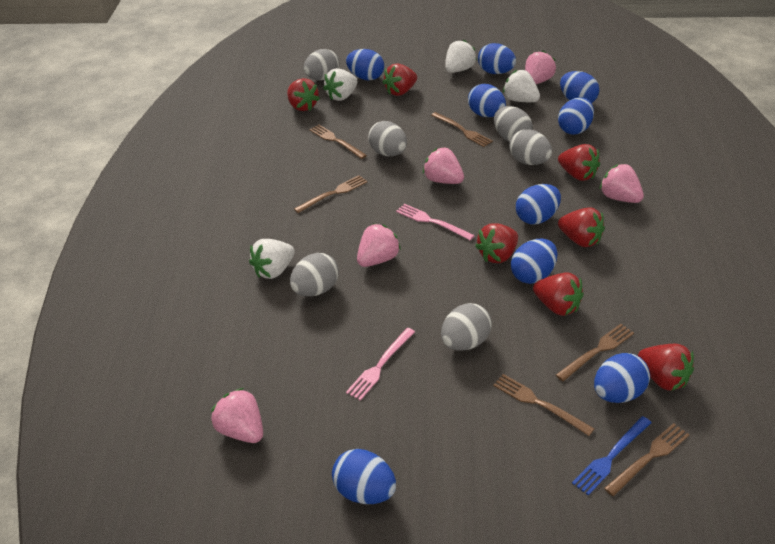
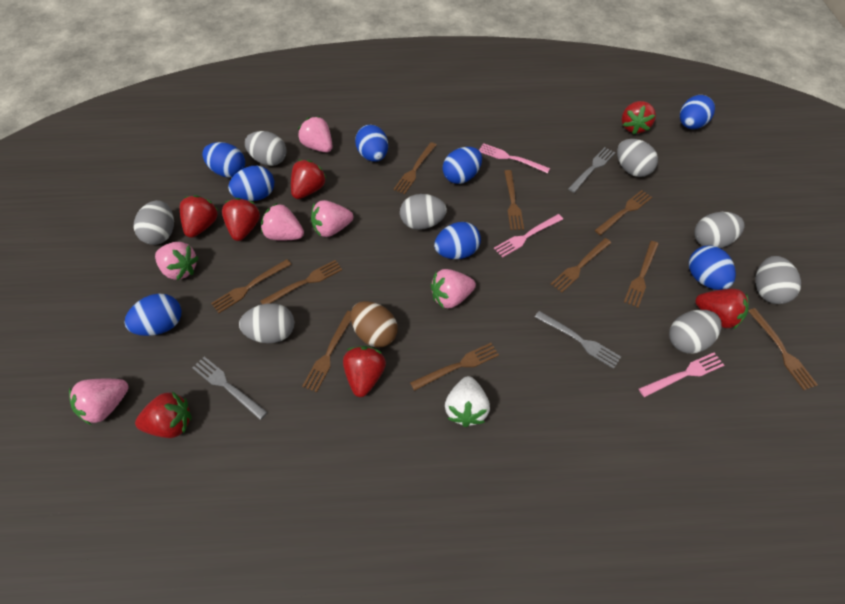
blue egg: [332,449,396,504] [346,49,384,80] [468,84,506,117] [478,43,516,74] [511,238,557,284] [516,184,561,224] [558,97,594,135] [560,71,599,103] [594,353,650,403] = 9 -> [124,293,182,336] [202,142,245,178] [228,166,274,201] [355,125,388,162] [434,222,481,259] [443,147,482,184] [680,95,715,129] [689,245,736,290] = 8
blue fork: [572,416,652,495] = 1 -> none = 0
brown egg: none = 0 -> [351,301,398,347] = 1
brown fork: [294,175,367,213] [309,125,367,159] [431,112,493,147] [493,374,594,436] [556,324,634,381] [604,423,689,496] = 6 -> [211,259,291,313] [260,260,342,304] [302,311,351,392] [393,142,436,194] [410,343,499,391] [504,170,524,230] [551,238,611,293] [595,190,652,235] [624,241,659,308] [748,308,818,390] = 10
grey egg: [290,253,339,296] [303,49,339,80] [368,121,407,156] [441,303,492,351] [494,106,533,142] [509,129,552,165] = 6 -> [134,200,174,245] [239,303,294,343] [245,131,287,166] [400,194,447,230] [617,139,658,177] [669,310,722,354] [694,212,745,248] [755,256,801,304] = 8
grey fork: none = 0 -> [192,356,267,420] [535,311,621,369] [568,147,615,193] = 3
pink fork: [346,328,415,401] [396,204,475,240] = 2 -> [479,143,550,173] [494,214,563,258] [639,353,724,397] = 3
pink strawberry: [211,388,263,443] [357,223,401,267] [423,147,464,184] [525,50,556,84] [600,164,644,203] = 5 -> [69,379,129,425] [155,242,199,280] [261,203,304,241] [298,116,333,153] [311,200,353,237] [430,269,476,309] = 6
white strawberry: [249,239,295,279] [323,68,357,101] [445,40,477,73] [503,70,540,102] = 4 -> [445,376,490,427] = 1

